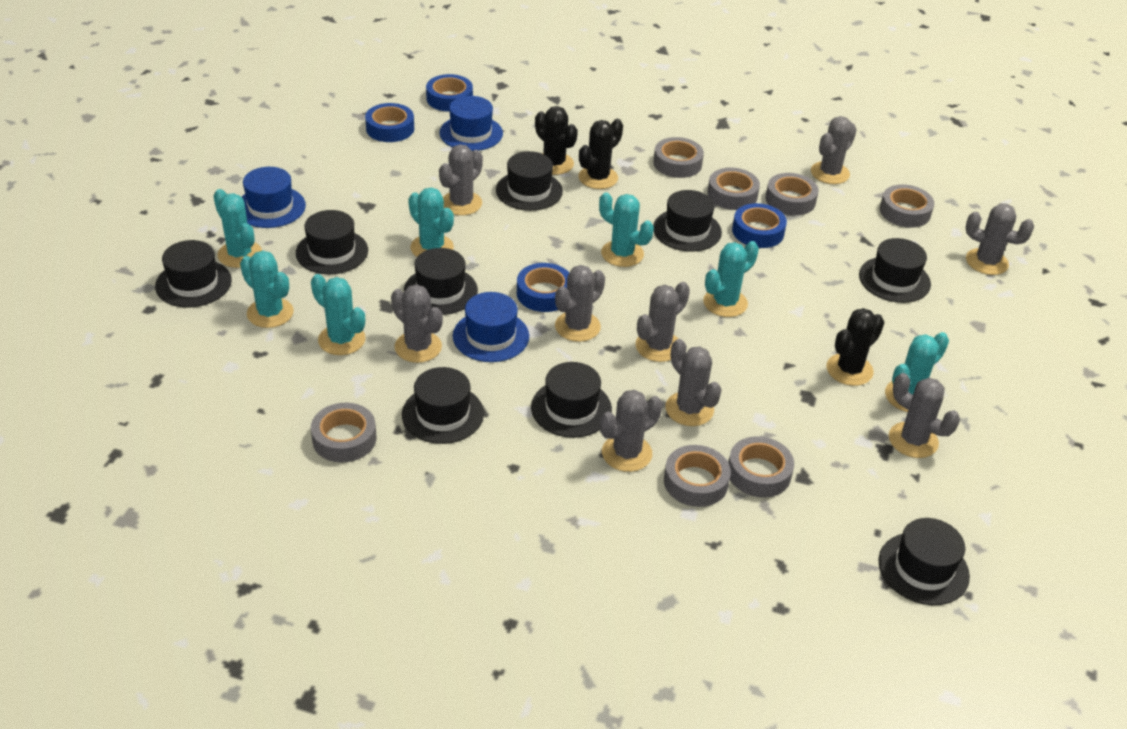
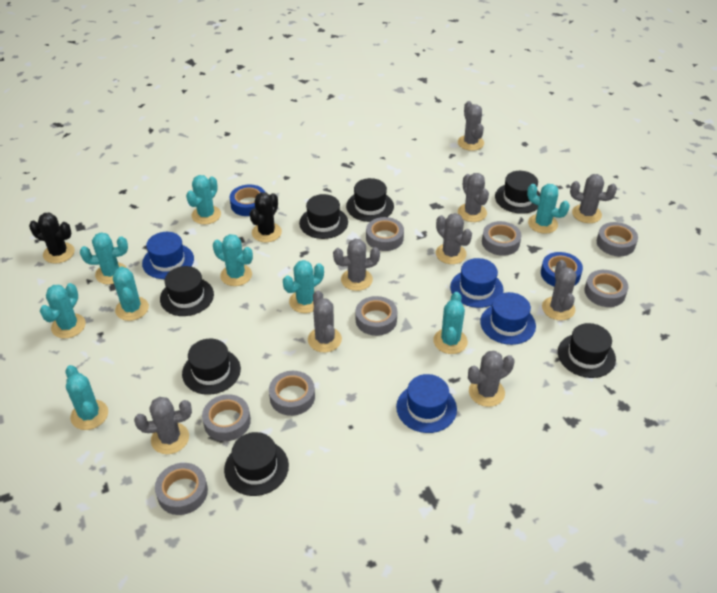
black cactus: [535,106,578,175] [578,119,623,189] [826,308,885,386] = 3 -> [29,212,75,264] [250,192,282,242] = 2
black hat: [155,240,232,307] [296,210,368,274] [402,367,484,444] [404,248,478,315] [496,151,563,211] [531,362,612,438] [653,190,722,252] [859,238,931,303] [878,518,970,605] = 9 -> [160,266,214,316] [182,339,241,395] [224,432,289,496] [299,194,348,239] [346,178,394,222] [495,171,540,214] [558,323,616,378] = 7
blue hat: [242,167,306,228] [439,96,503,151] [453,292,529,362] = 3 -> [142,232,194,279] [396,374,457,433] [450,258,504,308] [480,292,536,345] = 4
blue tape: [365,103,414,142] [426,74,473,112] [517,263,569,312] [732,203,787,248] = 4 -> [230,184,265,216] [541,252,583,287] = 2
grey tape: [311,403,376,462] [653,137,704,178] [664,445,731,507] [707,168,760,210] [729,436,794,498] [766,173,819,215] [880,184,934,228] = 7 -> [155,463,208,515] [202,394,251,441] [269,371,315,416] [356,296,397,336] [366,217,404,251] [482,221,522,256] [585,270,628,307] [597,222,638,256] = 8
turquoise cactus: [213,189,262,268] [240,251,294,328] [311,274,366,355] [408,187,454,257] [599,192,654,267] [703,241,759,317] [885,332,949,412] = 7 -> [40,283,86,338] [65,365,108,430] [80,233,128,284] [113,266,149,321] [186,175,221,224] [213,234,253,286] [283,260,324,313] [433,292,468,354] [527,184,570,234] = 9

